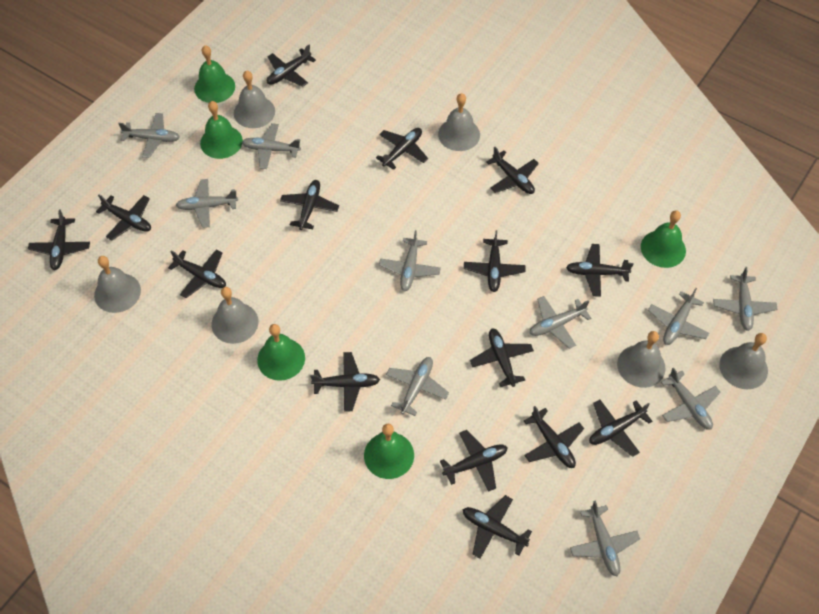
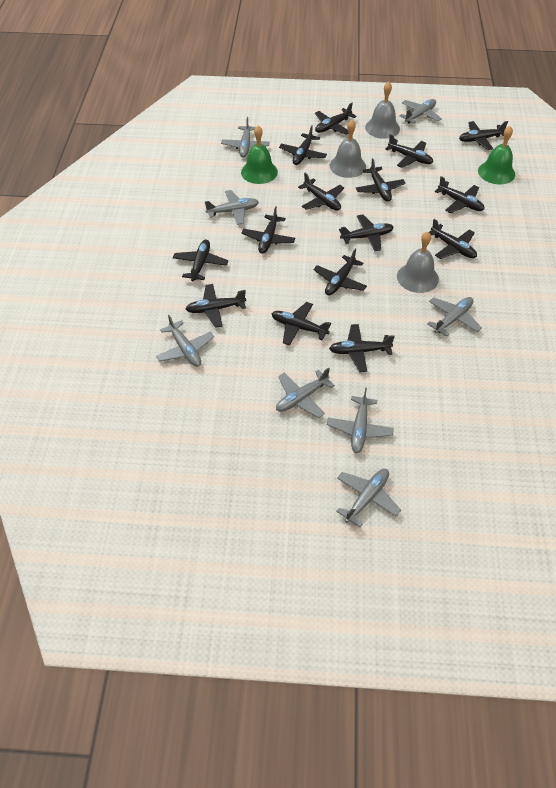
green bell: [194,45,235,103] [200,101,243,159] [257,324,305,381] [364,423,414,479] [641,210,686,268] = 5 -> [241,125,278,184] [478,126,515,184] = 2
grey bell: [94,256,141,313] [212,287,259,344] [234,70,275,128] [438,93,480,151] [617,331,666,388] [719,333,768,389] = 6 -> [330,120,366,178] [365,81,400,139] [397,231,439,293] = 3
grey plane: [118,113,180,158] [176,179,238,228] [242,123,301,169] [379,230,441,291] [386,357,449,416] [529,296,591,349] [570,500,640,576] [648,288,709,345] [661,367,721,430] [713,267,778,331] = 10 -> [156,315,214,367] [205,190,259,225] [221,117,270,158] [276,368,335,418] [327,388,394,453] [336,469,401,527] [400,99,442,124] [427,297,482,337] = 8

